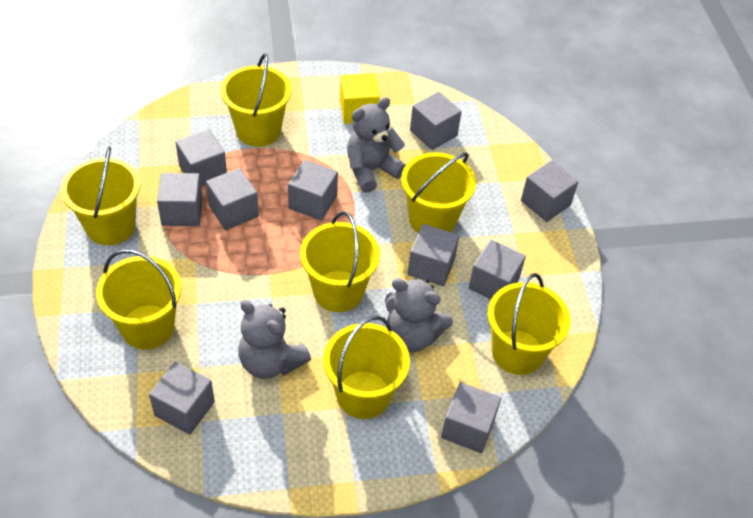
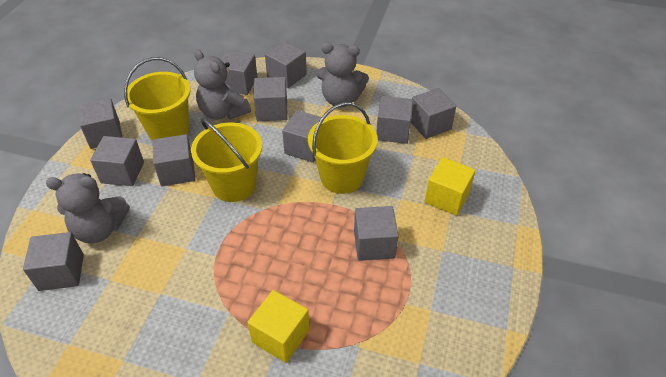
grey cube: [149,361,215,435] [157,173,203,226] [176,129,227,187] [206,168,259,230] [288,160,338,221] [407,224,459,286] [410,92,462,150] [441,382,501,453] [469,240,526,299] [521,160,579,222] = 10 -> [23,232,84,291] [78,98,123,149] [90,136,144,186] [152,134,195,187] [221,50,257,95] [253,77,288,121] [265,41,307,88] [282,110,321,163] [354,206,399,261] [376,96,413,144] [411,88,456,139] = 11
yellow bucket: [61,146,140,245] [96,249,181,349] [221,53,292,147] [300,211,380,312] [323,316,410,419] [401,152,476,233] [487,273,571,375] = 7 -> [124,57,191,140] [191,118,262,202] [308,102,378,194] = 3
yellow cube: [340,73,380,124] = 1 -> [247,290,310,363] [425,157,476,216] = 2

